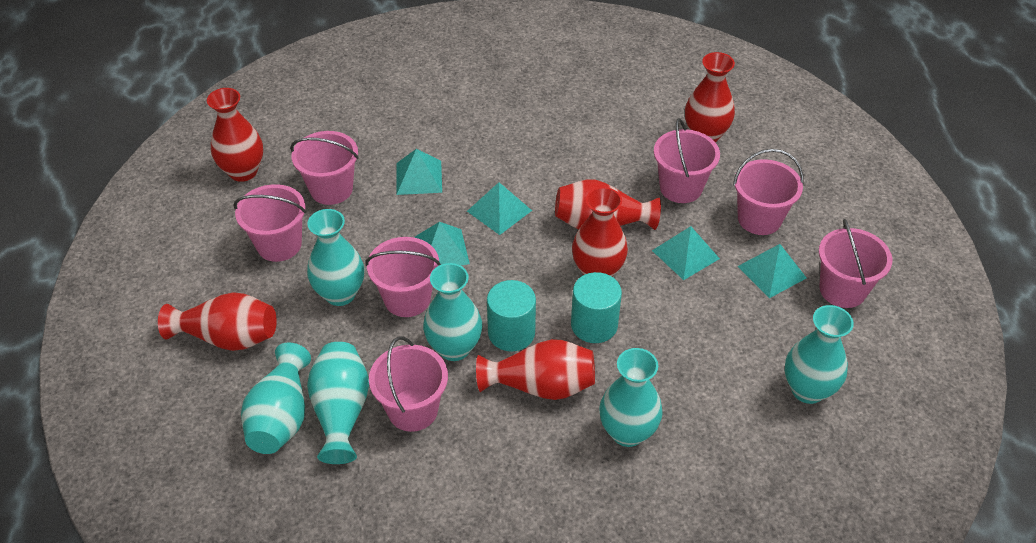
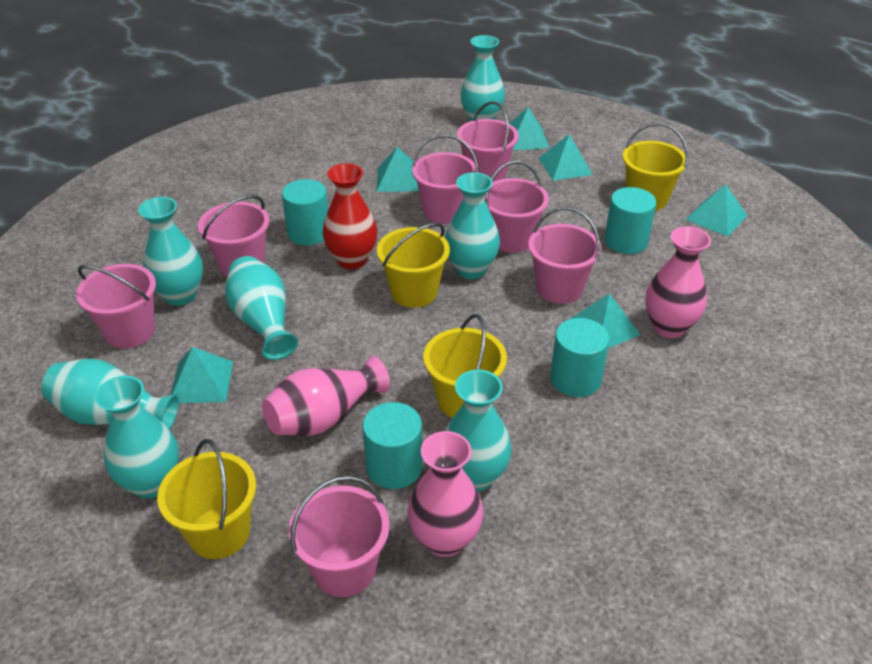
pink vase: none = 0 -> [262,356,390,436] [407,431,483,557] [645,226,711,338] = 3
red vase: [158,292,277,351] [207,88,263,182] [476,339,595,400] [555,180,661,230] [572,187,628,277] [685,52,735,143] = 6 -> [322,163,377,269] = 1
turquoise cylinder: [487,280,536,352] [571,272,622,343] = 2 -> [282,179,328,245] [362,402,423,489] [550,318,610,397] [605,187,656,254] = 4
turquoise pyramid: [396,149,442,195] [415,222,470,266] [467,182,532,235] [652,226,720,280] [738,244,806,298] = 5 -> [171,347,233,403] [376,147,419,192] [509,107,550,150] [539,134,593,181] [570,293,640,348] [686,184,748,237] = 6
turquoise vase: [241,342,311,454] [307,209,364,306] [307,342,369,464] [423,263,482,361] [599,348,663,447] [785,305,854,404] = 6 -> [41,359,179,429] [95,376,179,499] [138,197,203,306] [225,256,298,360] [445,172,500,279] [445,370,512,492] [460,35,505,121] = 7
yellow bucket: none = 0 -> [157,439,256,559] [377,223,450,308] [423,314,507,418] [622,123,688,211] = 4

